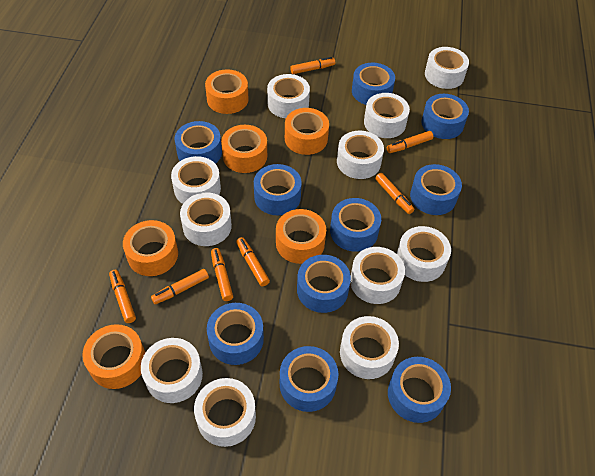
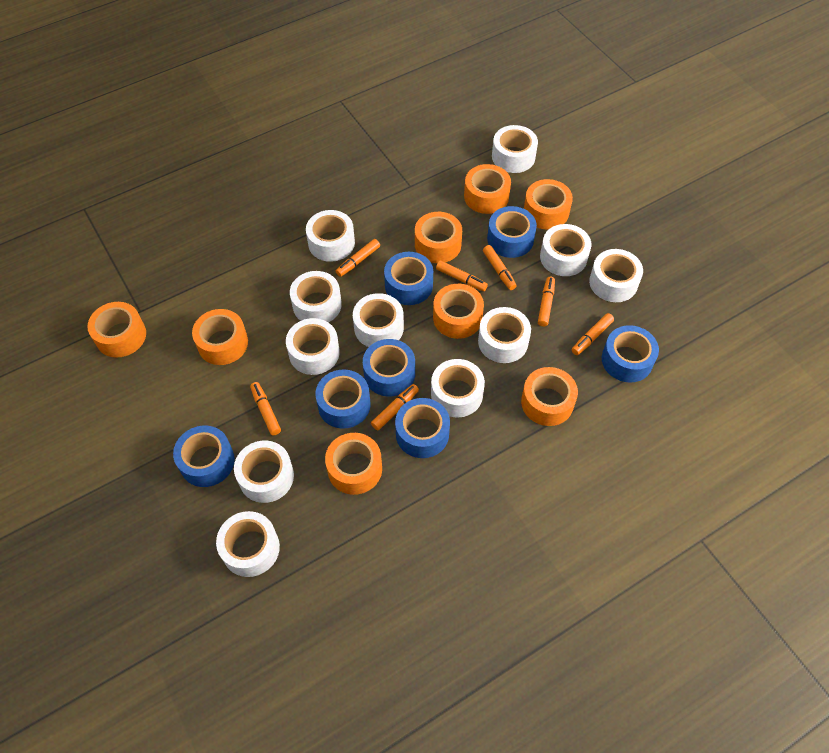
blue tape: [175,121,222,164] [207,303,264,365] [254,164,302,215] [280,346,338,412] [297,255,351,313] [330,198,381,252] [352,63,395,105] [388,357,451,423] [410,164,462,215] [421,94,469,139] = 10 -> [173,426,235,487] [316,369,371,429] [363,339,415,396] [384,252,433,305] [395,398,450,458] [487,206,537,258] [602,325,659,383] = 7
orange tape: [82,324,145,389] [123,220,178,276] [205,69,249,114] [221,125,267,173] [276,209,326,264] [285,108,329,155] = 6 -> [87,302,146,358] [192,309,248,365] [325,433,382,495] [415,212,462,263] [433,284,484,339] [464,164,511,214] [521,367,578,426] [524,179,573,230] = 8

